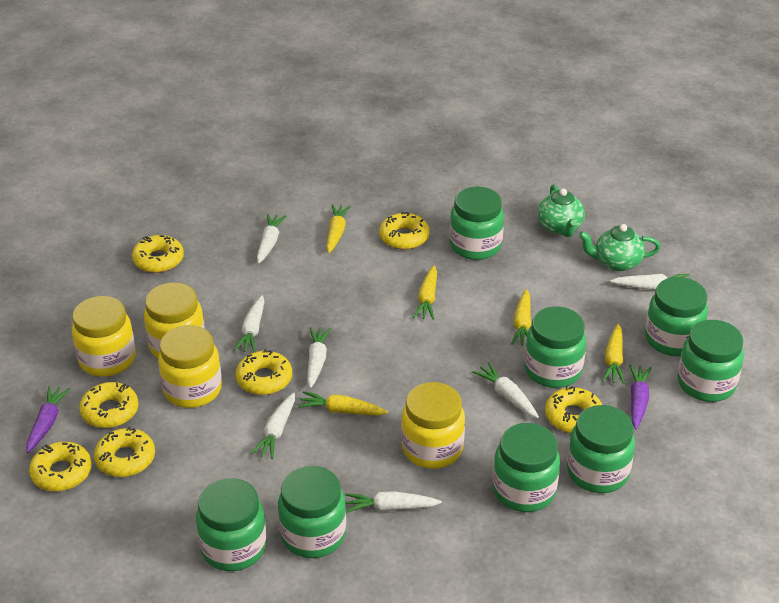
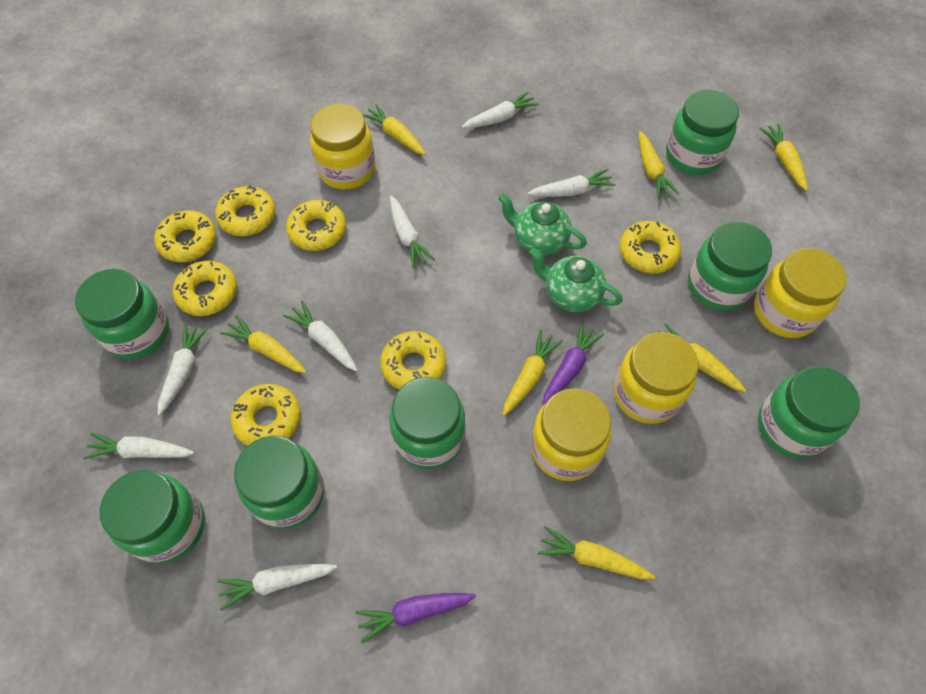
green jar: [196,478,266,571] [278,466,346,558] [450,187,504,260] [493,423,560,512] [525,306,586,388] [567,405,635,493] [645,277,708,356] [678,320,744,402] = 8 -> [75,269,169,359] [99,470,205,564] [234,436,324,529] [389,377,466,469] [666,90,739,175] [688,222,772,311] [758,366,860,459] = 7
yellow carrot: [298,391,388,415] [326,204,351,253] [413,265,437,320] [511,289,531,345] [602,324,625,384] = 5 -> [220,315,306,373] [362,104,426,155] [503,330,563,416] [538,526,655,579] [639,131,679,199] [659,323,746,392] [759,124,808,191] = 7

